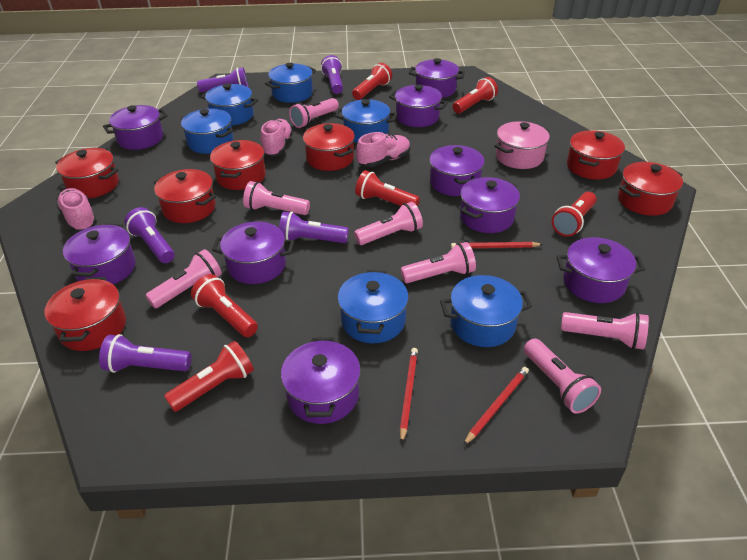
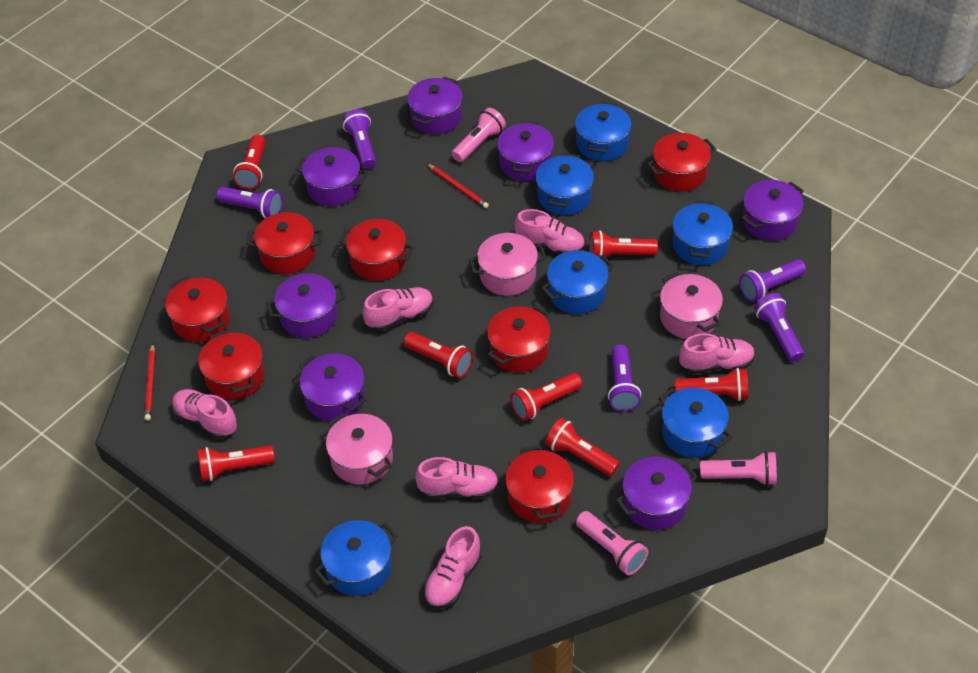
pink flashlight: [145,249,222,308] [243,181,310,215] [289,98,339,128] [354,202,423,245] [400,242,476,283] [524,339,601,414] [561,312,649,350] = 7 -> [451,108,506,162] [576,511,648,575] [700,451,777,486] = 3
pink pot: [495,121,550,169] = 1 -> [326,413,393,484] [469,233,546,296] [660,272,723,339] = 3
pink shoe: [56,188,97,232] [261,119,293,157] [356,132,411,167] = 3 -> [172,389,237,439] [362,287,433,331] [415,457,499,499] [423,526,481,609] [515,209,585,254] [679,333,755,374] = 6
purple pot: [63,223,136,284] [103,105,168,150] [212,221,294,284] [281,337,361,424] [389,85,448,127] [409,58,465,98] [429,145,485,196] [460,177,520,233] [556,237,645,303] = 9 -> [266,273,346,338] [295,147,368,206] [299,353,367,421] [407,77,463,134] [497,121,554,181] [616,457,698,530] [741,180,804,241] = 7
red flashlight: [164,341,254,412] [191,274,258,337] [352,63,392,100] [355,170,420,207] [452,77,498,114] [552,192,597,237] = 6 -> [198,445,275,481] [233,135,266,189] [404,332,473,378] [510,373,582,421] [545,418,620,476] [589,230,658,259] [675,368,748,401] = 7
red pencil: [400,348,418,444] [451,242,543,248] [463,367,529,446] = 3 -> [145,343,155,421] [427,164,489,208] = 2

